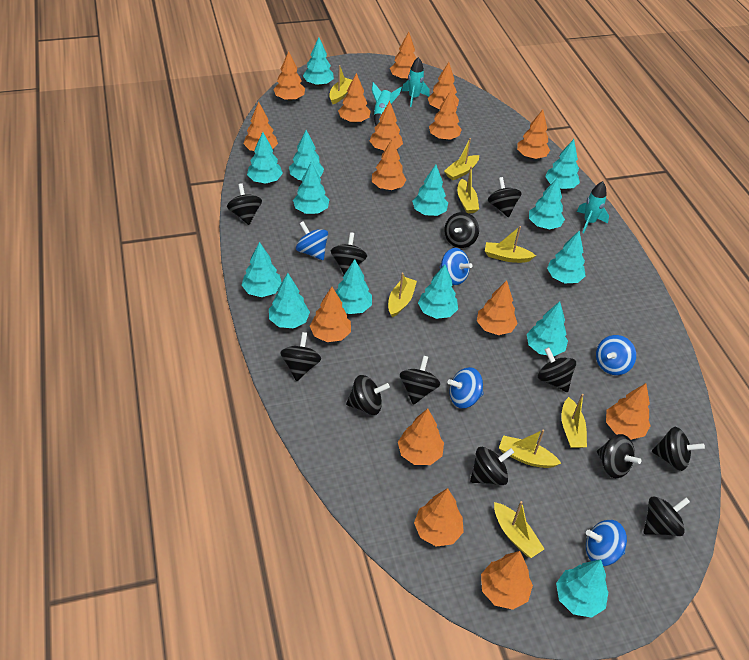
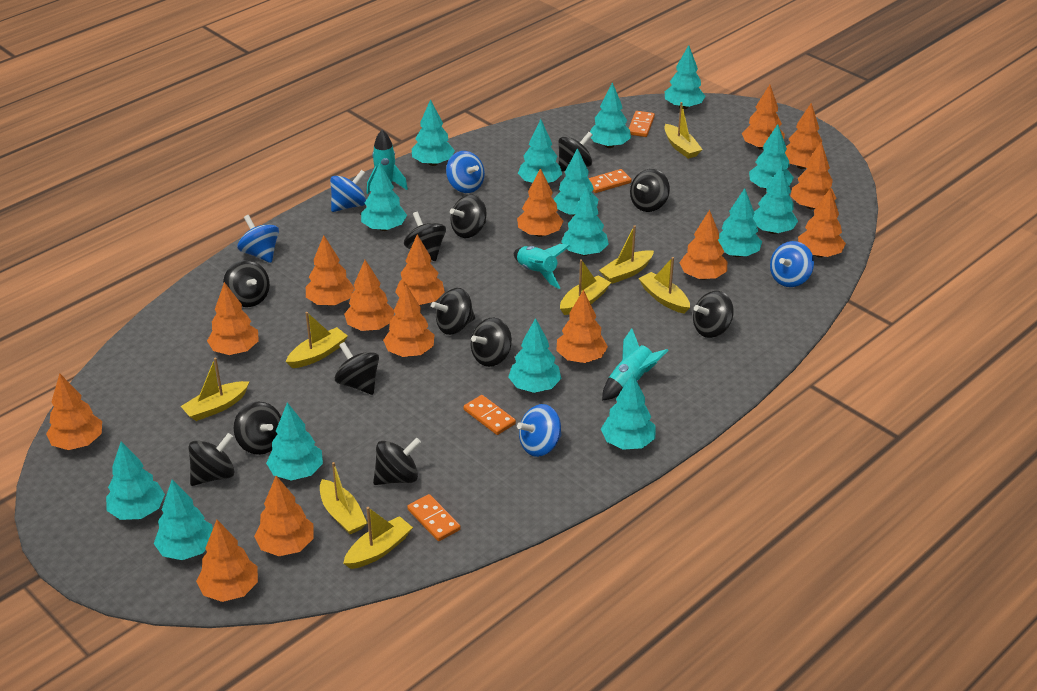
orange domino: none = 0 -> [407,494,461,541] [464,395,516,435] [588,169,632,193] [629,111,655,137] = 4
turquoise tree: [242,242,282,297] [247,132,283,184] [269,273,310,328] [289,130,324,180] [293,162,329,214] [303,37,334,86] [336,259,372,314] [412,165,448,216] [418,264,458,319] [527,301,568,356] [529,177,565,229] [545,139,580,189] [547,231,586,283] [556,559,608,618] = 14 -> [106,441,165,520] [154,480,213,560] [266,402,323,481] [361,163,407,231] [412,99,455,166] [508,318,561,393] [518,119,562,183] [553,148,599,216] [561,187,609,256] [590,82,631,148] [601,373,656,450] [665,45,706,109] [718,188,762,257] [749,124,794,190] [753,165,798,234] = 15

